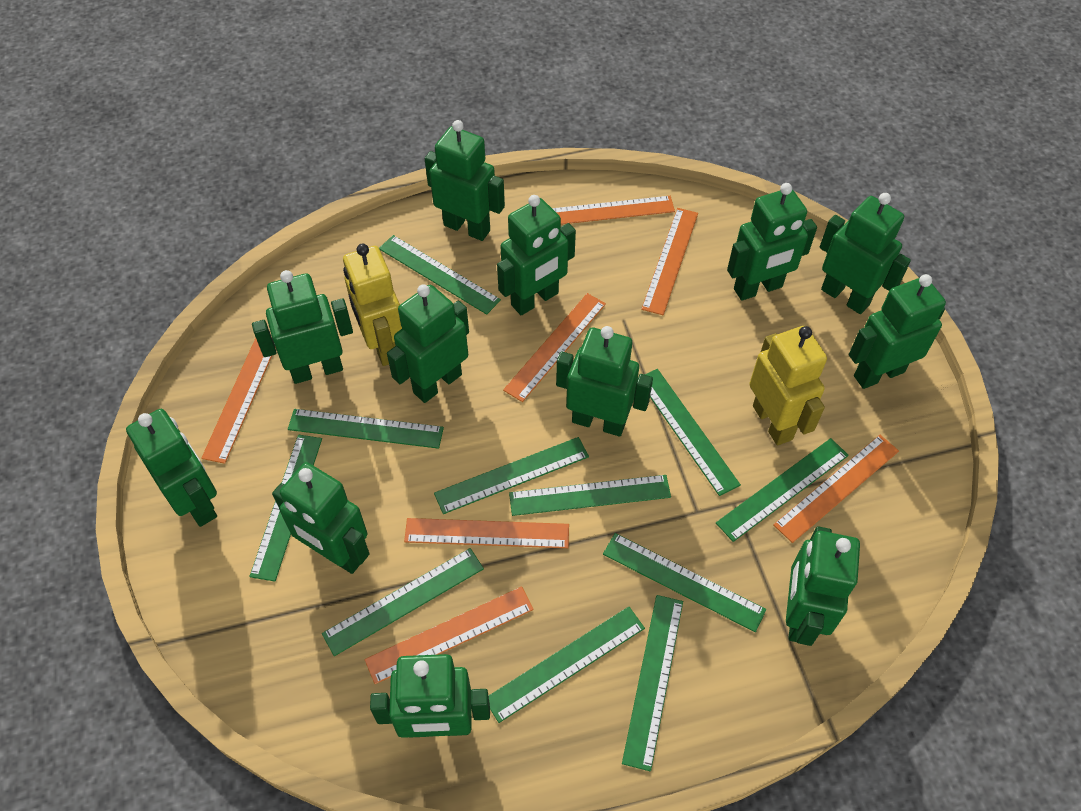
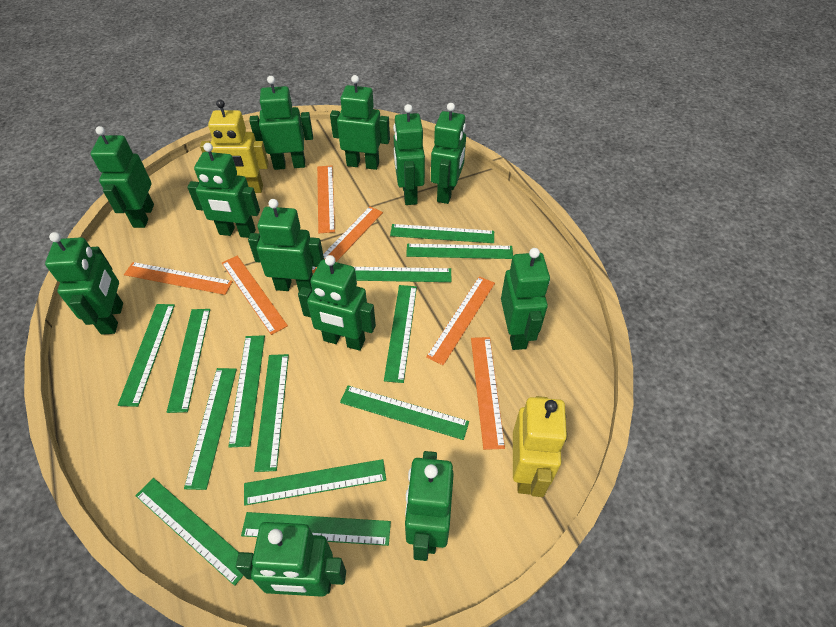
green ruler: [249,435,322,581] [288,409,444,449] [322,548,484,656] [379,235,501,315] [434,437,589,514] [489,606,645,723] [509,475,671,516] [603,533,766,632] [622,595,683,771] [645,369,741,496] [716,438,849,542] = 11 -> [118,304,175,407] [135,478,244,586] [167,309,210,413] [184,368,237,490] [228,335,265,448] [241,512,391,546] [244,459,386,505] [254,354,289,472] [340,386,469,440] [354,267,451,282] [384,285,417,383] [390,224,494,243] [406,244,513,259] = 13
orange ruler: [201,338,276,464] [364,586,534,684] [404,518,569,548] [503,293,606,402] [552,196,675,225] [641,208,698,315] [773,435,899,543] = 7 -> [124,262,233,295] [222,256,288,335] [312,207,383,273] [317,165,335,233] [426,276,495,365] [471,337,505,450] = 6

